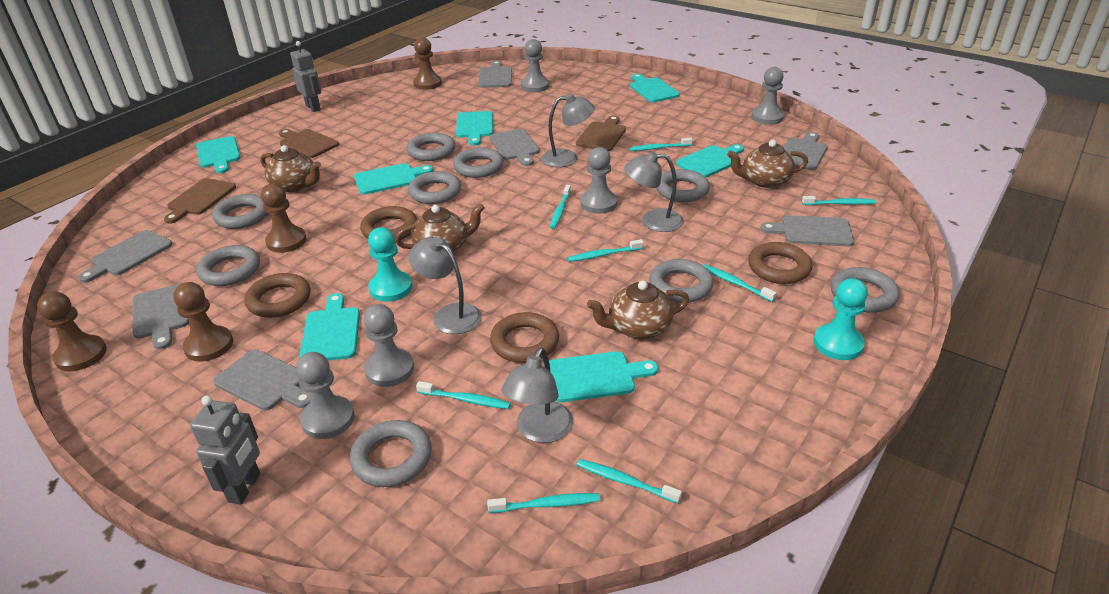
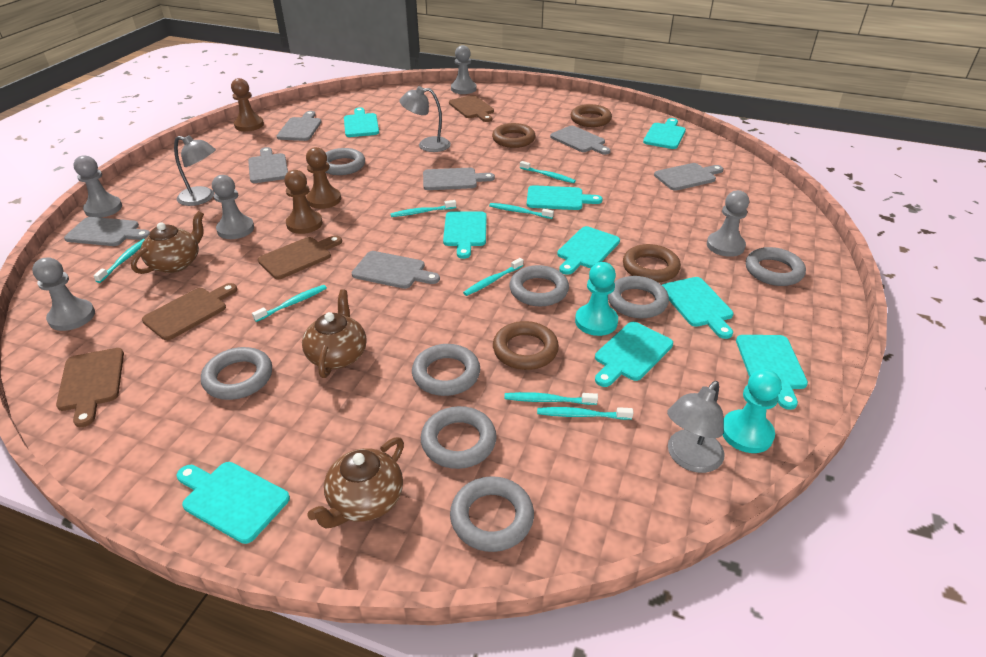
brown cutting board: [164,178,236,224] [279,129,339,158] [576,116,626,151] = 3 -> [56,348,124,427] [142,283,237,340] [258,235,342,279] [449,95,494,122] = 4
brown pawn: [37,291,107,371] [173,282,233,361] [261,184,307,253] [413,37,442,90] = 4 -> [231,78,264,131] [284,170,323,234] [306,147,341,209] = 3
brown teapot: [260,145,321,192] [395,203,485,252] [587,280,689,339] [727,140,808,188] = 4 -> [131,211,204,274] [302,289,367,378] [308,437,404,529] = 3
grey lamp: [409,237,482,334] [501,347,573,443] [541,93,595,167] [624,151,683,232] = 4 -> [174,135,216,206] [400,86,451,152] [667,381,725,473] = 3
grey ring: [196,245,260,286] [212,194,268,229] [350,420,432,487] [407,132,455,161] [408,171,461,204] [453,147,504,178] [649,259,714,303] [656,169,710,202] [830,267,899,313] = 9 -> [201,347,272,400] [326,148,365,175] [412,344,480,396] [421,406,497,469] [450,476,534,552] [509,265,569,306] [608,276,669,318] [746,247,806,286] = 8
grey robot: [190,395,260,505] [290,41,321,112] = 2 -> none = 0
turquoise cutting board: [196,136,241,173] [299,293,360,361] [354,163,433,195] [456,111,493,146] [549,351,658,402] [630,74,680,102] [676,144,744,178] = 7 -> [177,462,290,544] [344,107,379,137] [443,211,487,259] [527,185,603,210] [557,226,620,275] [595,322,673,387] [643,118,686,149] [662,277,733,339] [736,335,808,410] = 9

